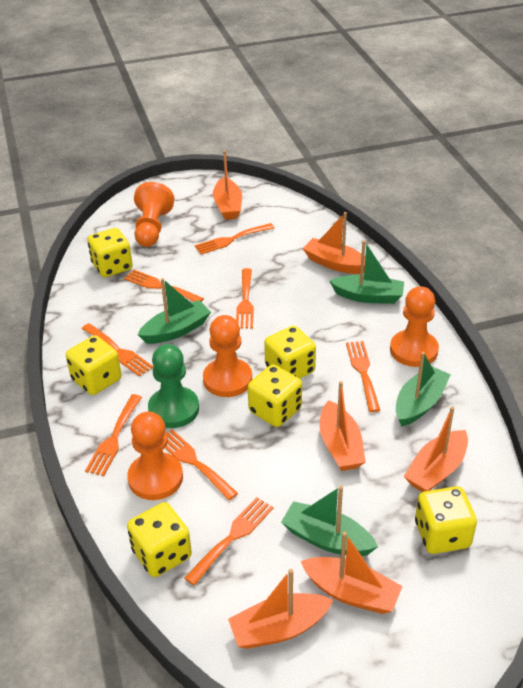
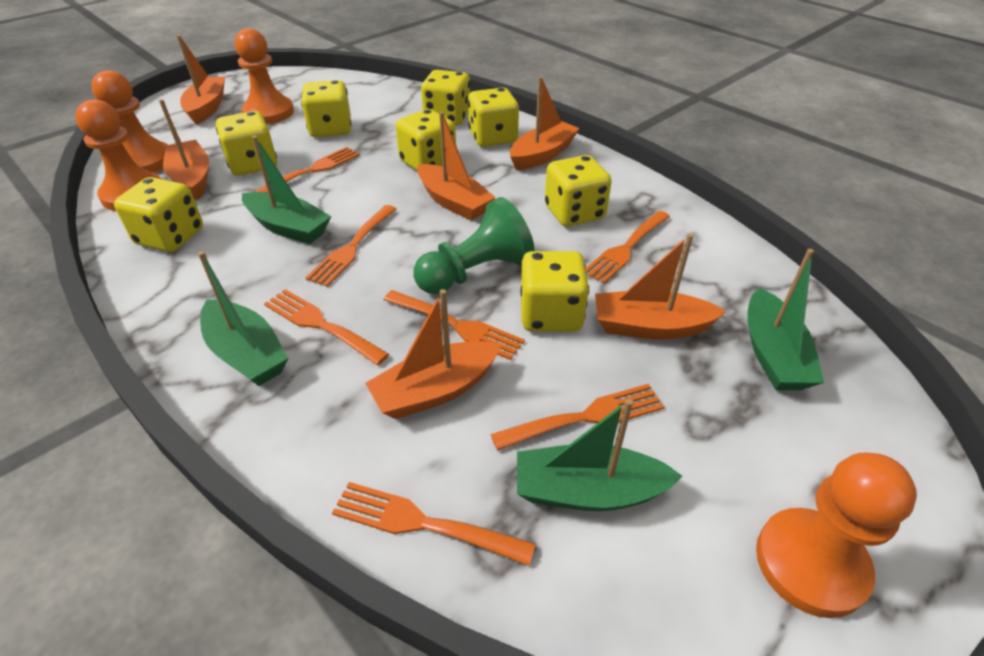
orange fork: [82,323,153,377] [85,394,142,476] [124,270,204,302] [165,430,238,500] [184,497,274,585] [194,223,274,254] [236,268,254,328] [346,341,380,412] = 8 -> [254,147,360,192] [264,289,389,365] [306,205,396,287] [332,482,536,566] [383,290,525,360] [491,384,665,451] [586,211,670,283] = 7
yellow dice: [66,335,122,395] [88,228,133,277] [127,502,192,577] [248,364,302,427] [264,326,316,379] [415,486,477,554] = 6 -> [114,177,203,252] [216,111,277,176] [301,80,351,137] [396,109,456,171] [421,70,470,126] [468,88,519,147] [520,251,589,332] [545,155,612,227] = 8

